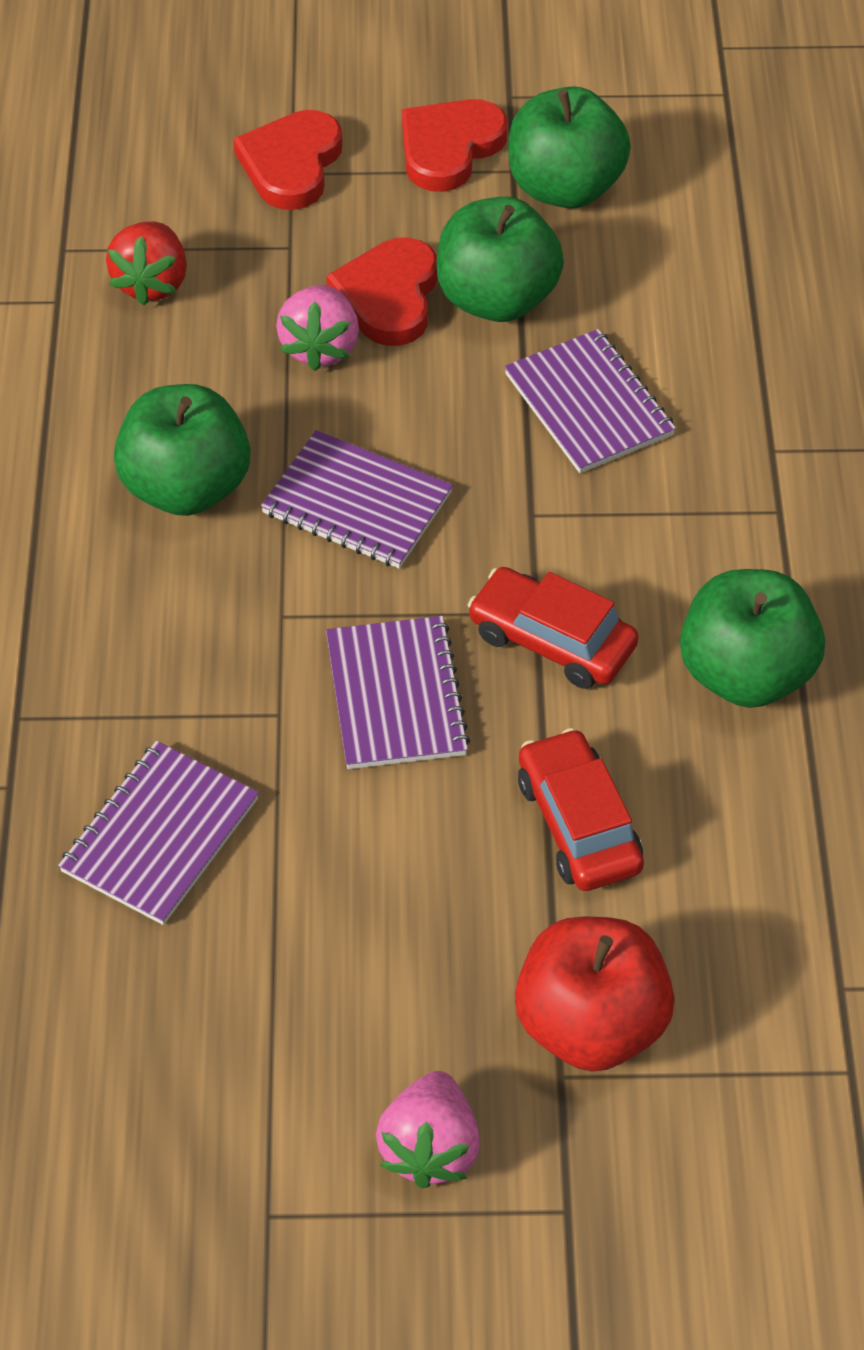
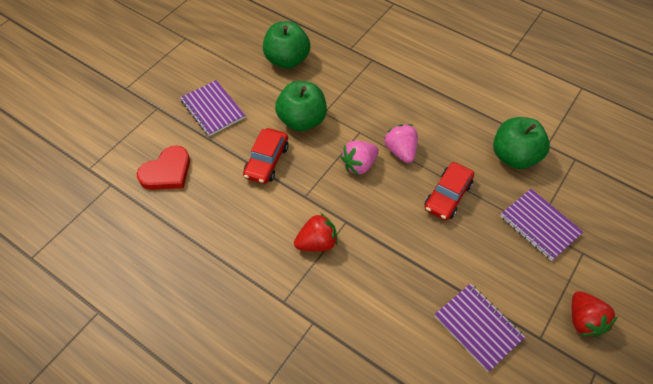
green apple: [114,384,250,516] [436,197,564,322] [508,86,631,208] [680,569,825,708] = 4 -> [263,21,310,69] [275,81,327,131] [493,117,550,169] = 3
purple notebook: [58,741,259,925] [261,430,453,569] [326,616,470,769] [504,329,676,473] = 4 -> [180,80,245,136] [434,284,525,372] [500,189,583,261] = 3
red apple: [515,917,675,1072] = 1 -> none = 0
red heart: [233,110,343,210] [326,237,438,346] [402,99,508,192] = 3 -> [137,146,190,190] = 1
red strawberry: [106,222,187,306] = 1 -> [294,213,338,251] [571,291,617,338] = 2

